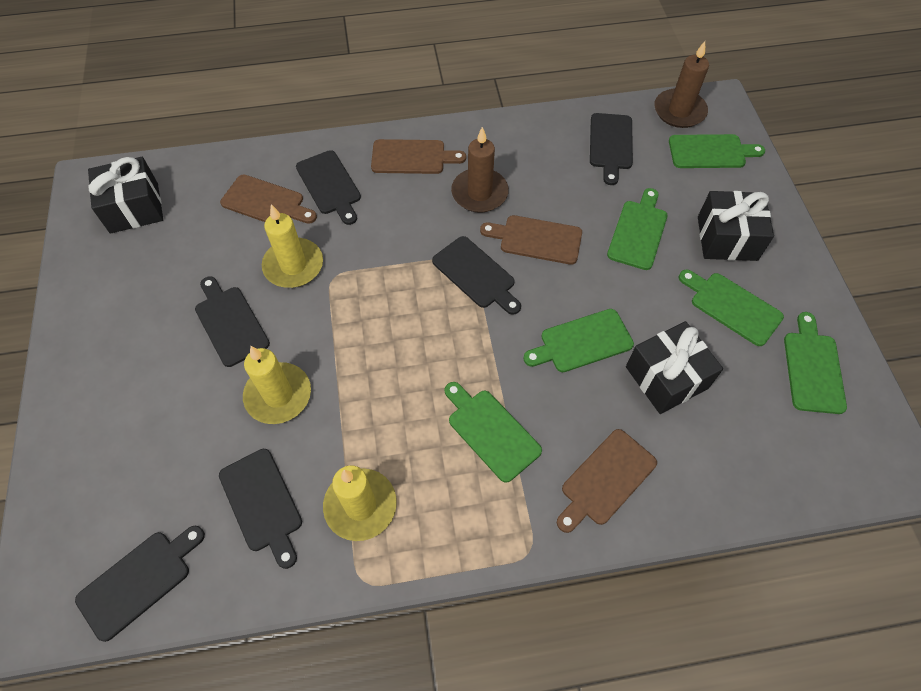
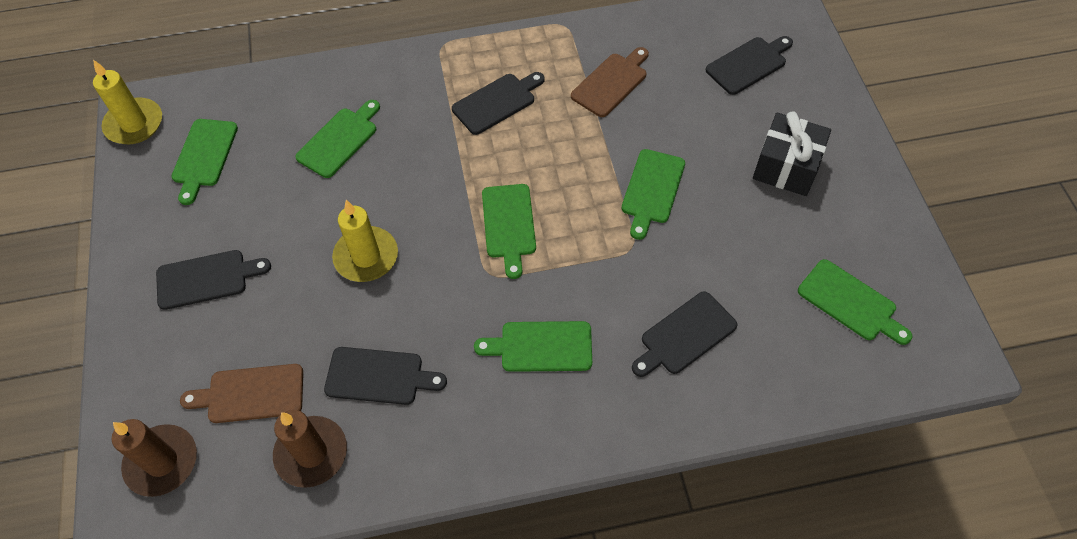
black cutting board: [75,525,205,642] [195,276,270,367] [219,449,302,569] [296,150,361,225] [432,236,521,315] [590,113,633,185] = 6 -> [156,250,271,310] [324,347,447,405] [452,72,545,135] [632,292,737,377] [706,36,793,95] = 5
black gift: [88,157,163,233] [626,321,723,414] [698,191,774,261] = 3 -> [753,111,831,196] = 1
brown cutting board: [220,174,317,224] [371,139,466,174] [480,215,582,265] [557,429,657,533] = 4 -> [180,364,303,423] [571,47,649,117] = 2
yellow candle: [243,346,311,424] [262,204,323,288] [323,465,397,541] = 3 -> [93,60,162,144] [332,200,398,282] = 2

